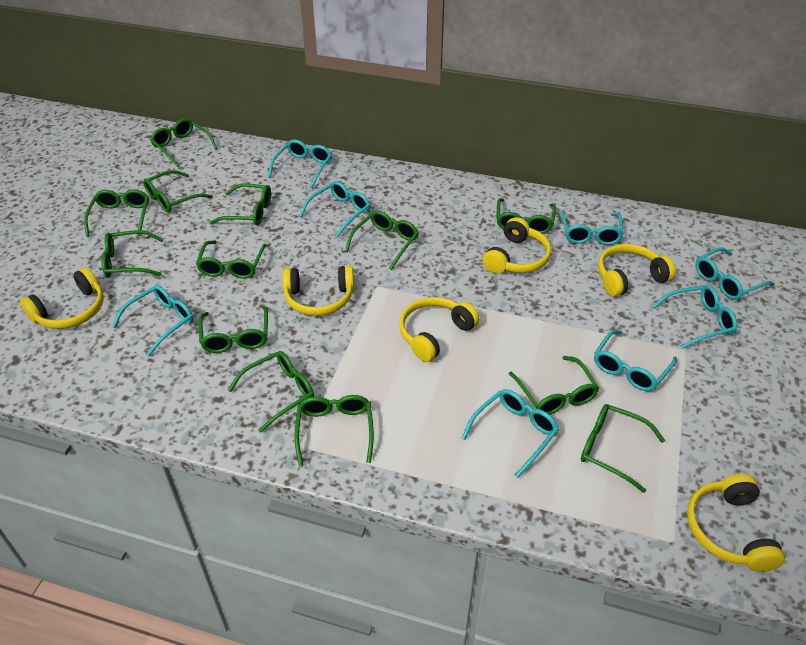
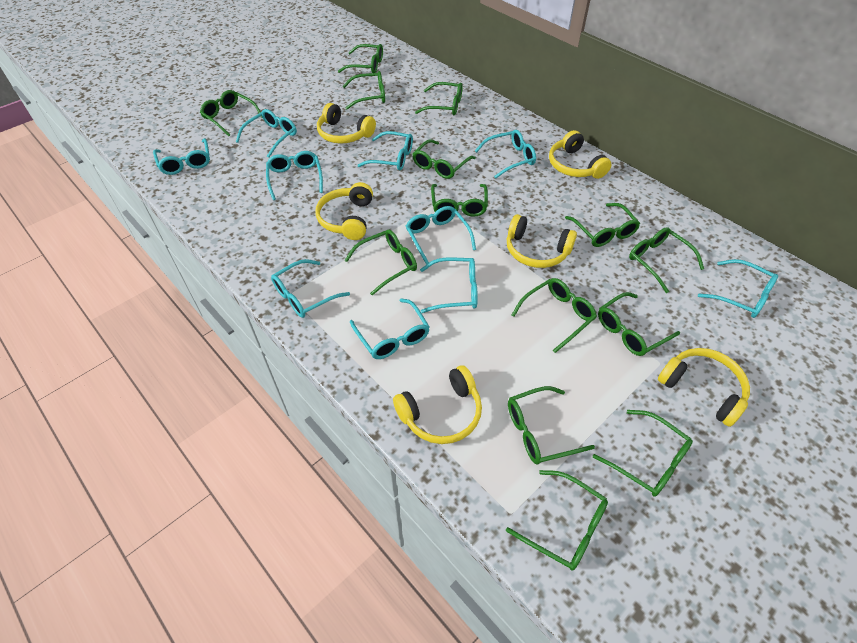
green glasses: [84,189,149,237] [102,230,164,278] [143,170,213,213] [150,118,217,167] [196,241,267,279] [198,306,268,353] [209,183,271,225] [228,351,314,433] [294,395,374,467] [345,211,419,270] [496,198,556,234] [509,356,599,415] [581,404,665,493] = 13 -> [200,90,262,136] [338,44,383,73] [343,71,385,109] [345,230,417,295] [412,139,476,179] [415,82,463,115] [431,184,488,217] [506,470,608,571] [508,386,595,464] [511,278,597,353] [565,203,640,247] [593,410,693,497] [598,292,680,356] [629,227,704,293] = 14
turquoise glasses: [112,285,194,356] [268,139,332,188] [299,181,370,237] [462,389,559,478] [561,210,624,245] [594,330,677,391] [652,285,737,349] [695,247,774,300] = 8 -> [153,138,210,175] [236,109,297,158] [266,151,323,200] [271,259,350,318] [350,298,430,359] [358,131,413,171] [406,206,476,265] [420,258,478,313] [475,130,536,179] [698,259,778,318] = 10

